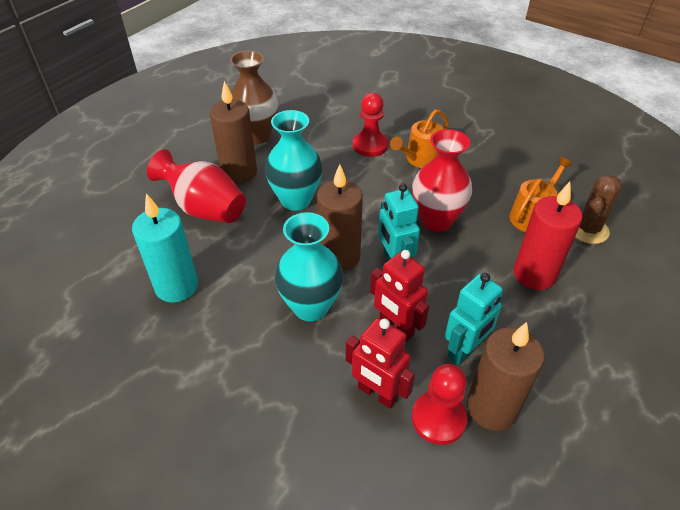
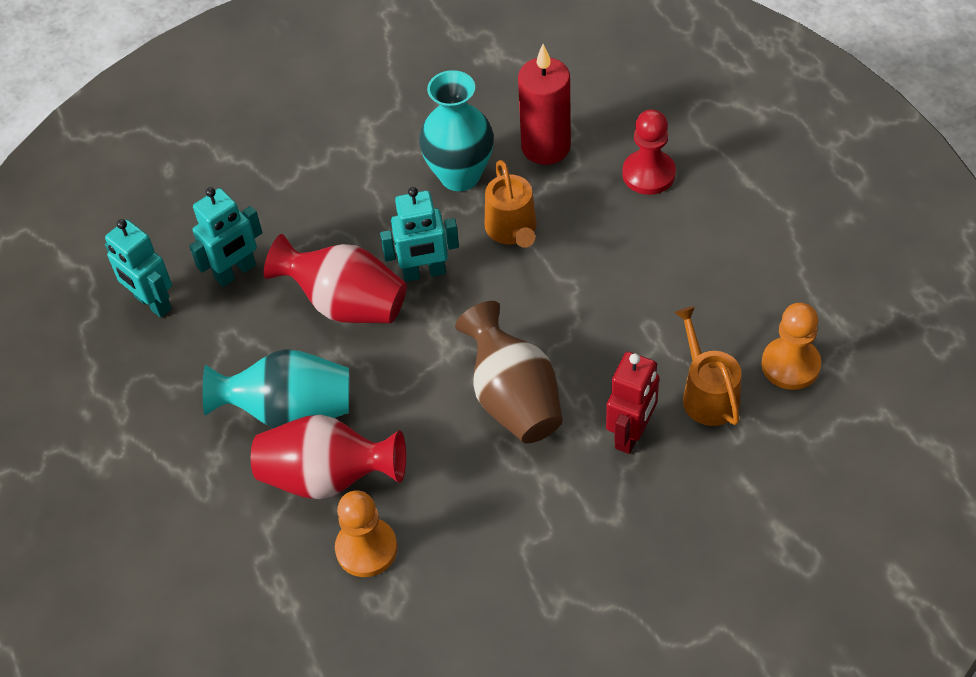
brown cactus: [575,174,621,244] = 1 -> none = 0
brown candle: [210,81,257,184] [317,164,363,271] [467,322,545,431] = 3 -> none = 0
orange pawn: none = 0 -> [335,490,397,577] [761,303,821,390] = 2
red pawn: [353,93,389,157] [412,364,467,445] = 2 -> [622,109,676,195] = 1
red robot: [346,318,415,409] [370,250,429,342] = 2 -> [606,352,659,454] = 1
turquoise candle: [132,194,198,303] = 1 -> none = 0
turquoise robot: [378,183,420,261] [445,273,503,365] = 2 -> [105,219,172,318] [189,187,262,287] [380,187,459,282] = 3

